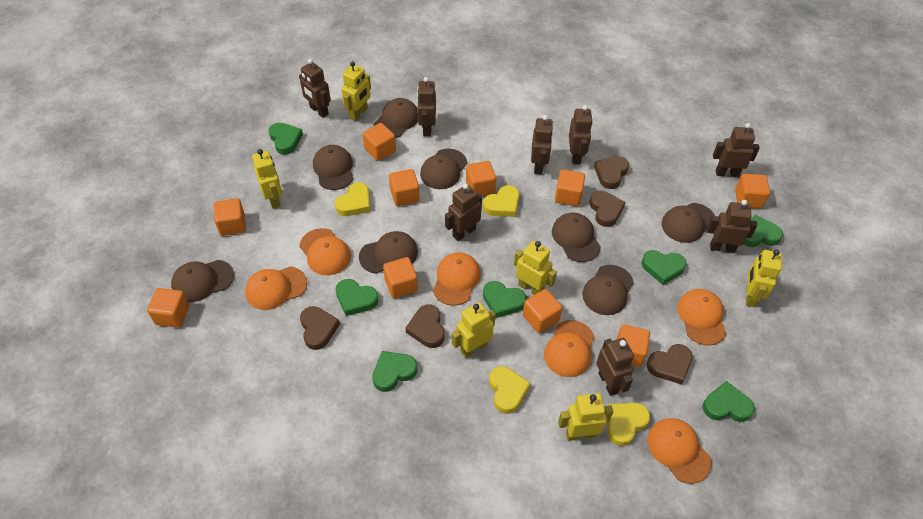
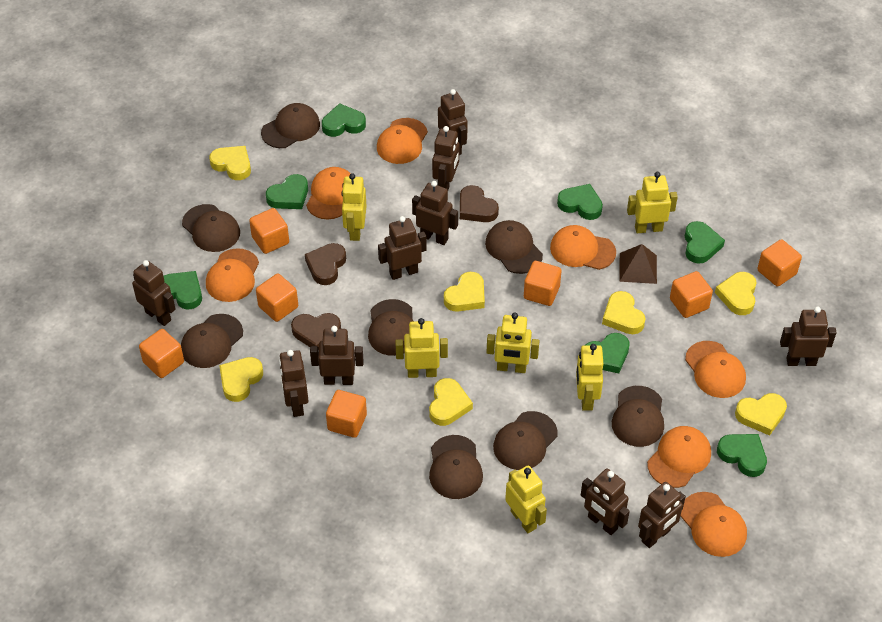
brown heart: [300,306,340,350] [406,304,445,348] [589,190,626,227] [594,156,629,189] [647,344,693,385] = 5 -> [291,313,341,350] [305,243,346,285] [460,185,499,222] = 3
brown pyramid: none = 0 -> [619,244,657,284] = 1
brown robot: [299,59,331,118] [417,77,436,136] [445,184,482,241] [531,115,553,174] [569,105,593,164] [596,338,634,396] [707,200,757,253] [713,123,760,177] = 8 -> [132,260,176,326] [279,350,308,417] [310,326,364,385] [378,216,427,280] [412,181,458,245] [432,126,460,190] [438,89,468,155] [581,468,630,535] [638,482,686,548] [780,306,836,366] = 10
orange cap: [245,267,307,310] [300,228,351,275] [433,252,481,306] [544,320,595,377] [647,418,712,484] [677,289,726,346] = 6 -> [206,248,259,302] [306,167,351,219] [377,118,428,164] [550,225,616,270] [647,426,711,488] [681,492,747,557] [685,341,746,398] = 7
orange cube: [147,288,189,328] [213,198,246,236] [363,123,396,161] [383,257,418,298] [389,169,420,206] [466,161,496,196] [523,289,562,333] [555,170,585,206] [616,325,650,367] [735,174,770,209] = 10 -> [139,329,184,378] [249,208,289,254] [256,274,298,322] [326,390,367,438] [524,261,562,306] [670,271,713,318] [757,239,802,286] = 7
yellow heart: [335,182,370,216] [483,185,519,217] [489,366,530,414] [607,403,650,446] = 4 -> [209,146,251,180] [219,357,263,402] [429,378,473,426] [444,272,485,312] [602,291,645,334] [715,272,757,315] [735,393,787,436] = 7

